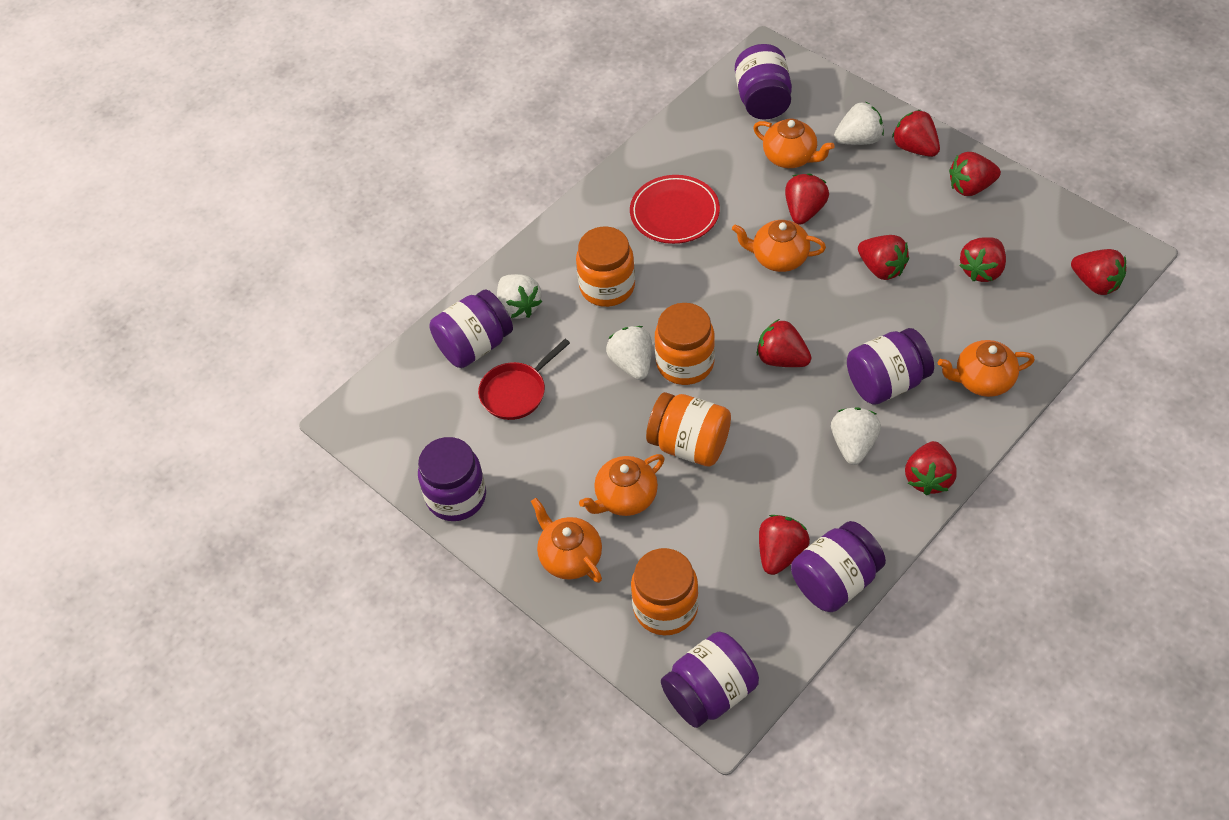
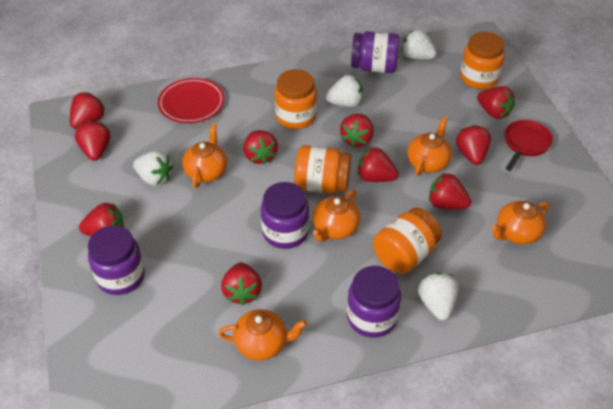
purple jar: [418,437,486,521] [429,289,513,368] [661,632,759,728] [735,44,792,120] [791,521,886,612] [847,328,934,405] = 6 -> [88,226,145,295] [261,182,309,249] [347,266,401,338] [351,31,399,73] = 4
red strawberry: [757,319,812,367] [759,515,810,575] [785,174,829,225] [858,235,909,280] [892,110,940,157] [905,441,957,495] [949,152,1001,196] [959,237,1006,282] [1071,249,1126,295] = 9 -> [70,92,105,129] [75,121,110,161] [79,203,124,236] [221,262,262,305] [244,130,278,165] [340,114,374,147] [358,147,399,182] [429,173,471,210] [456,125,491,165] [477,86,515,119] = 10

